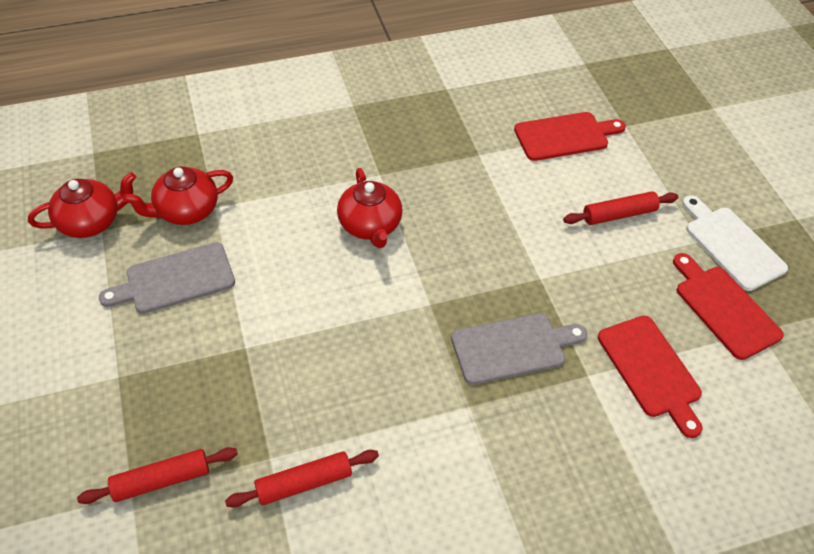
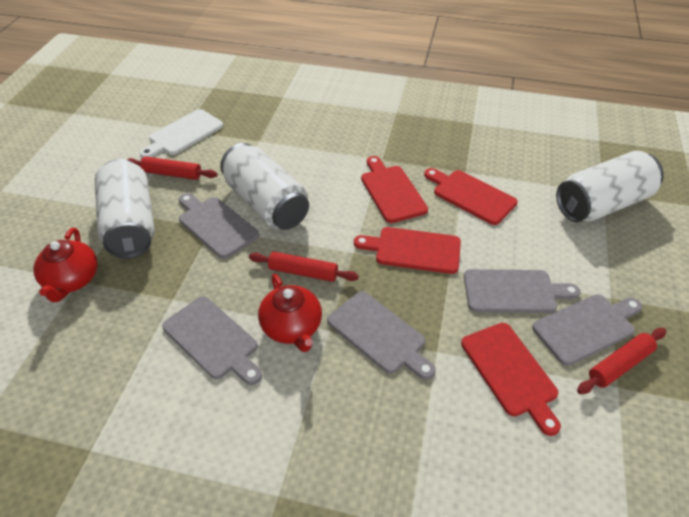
grey cutting board: [99,242,235,314] [451,313,587,385] = 2 -> [162,296,262,385] [179,193,259,259] [327,291,436,380] [464,269,580,313] [532,294,642,366] = 5
red cutting board: [514,112,626,161] [598,316,702,438] [673,253,784,360] = 3 -> [354,227,461,274] [361,156,428,223] [424,168,518,225] [461,323,561,436] = 4
red teapot: [28,172,136,238] [123,167,233,225] [337,168,402,248] = 3 -> [33,228,98,302] [258,273,322,352] = 2
white can: none = 0 -> [95,159,155,259] [220,143,309,230] [556,151,664,222] = 3

